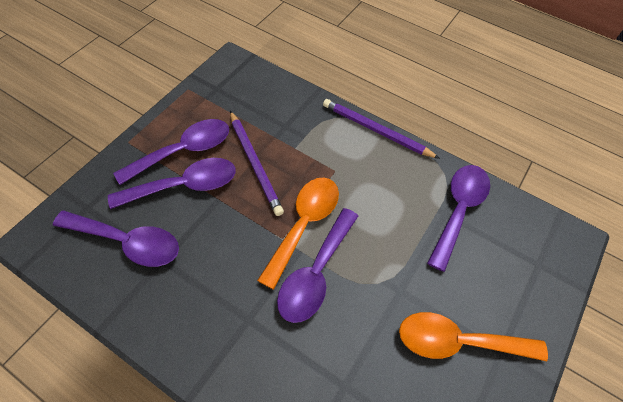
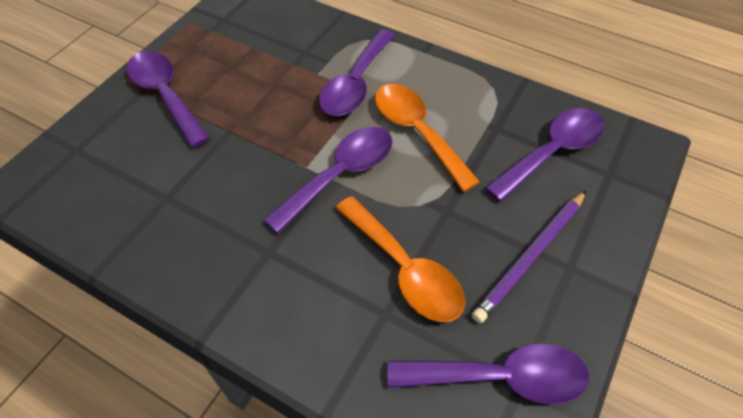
purple pencil: [230,111,284,216] [323,99,440,159] = 2 -> [472,191,586,324] = 1

